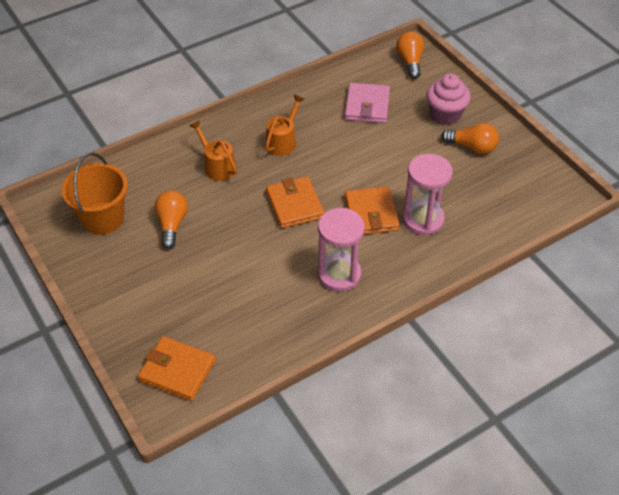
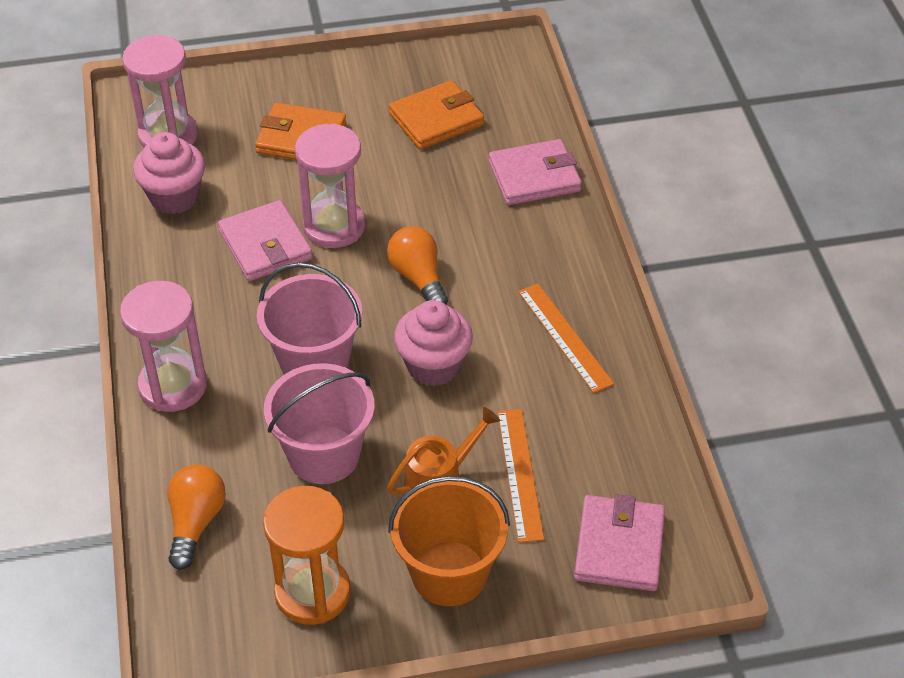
orange hourglass: none = 0 -> [263,486,351,625] = 1
orange light bulb: [155,190,188,249] [396,31,424,79] [441,123,499,154] = 3 -> [168,465,226,570] [387,226,448,305] = 2
orange ruler: none = 0 -> [498,409,544,543] [518,283,614,393] = 2
orange wallet: [138,336,216,401] [266,176,325,228] [345,186,399,235] = 3 -> [255,102,346,160] [389,80,484,150] = 2
orange watering can: [190,120,237,181] [265,95,304,156] = 2 -> [387,407,500,494] = 1
pink bucket: none = 0 -> [257,263,362,375] [264,363,375,484] = 2
pink cupcake: [426,74,471,125] = 1 -> [133,132,205,214] [394,300,473,386] = 2
pink hourglass: [317,208,365,292] [402,154,453,235] = 2 -> [120,281,207,412] [122,35,198,148] [295,123,366,248] = 3
pink wallet: [345,83,390,123] = 1 -> [218,200,313,281] [489,139,582,205] [574,494,665,591] = 3

